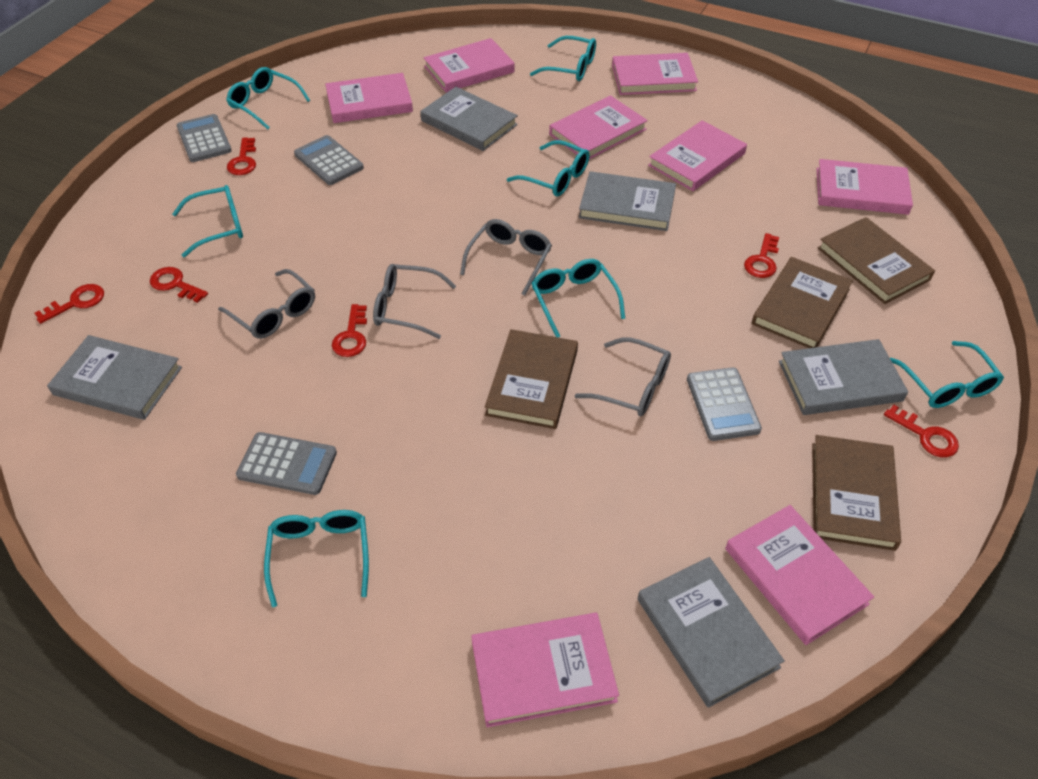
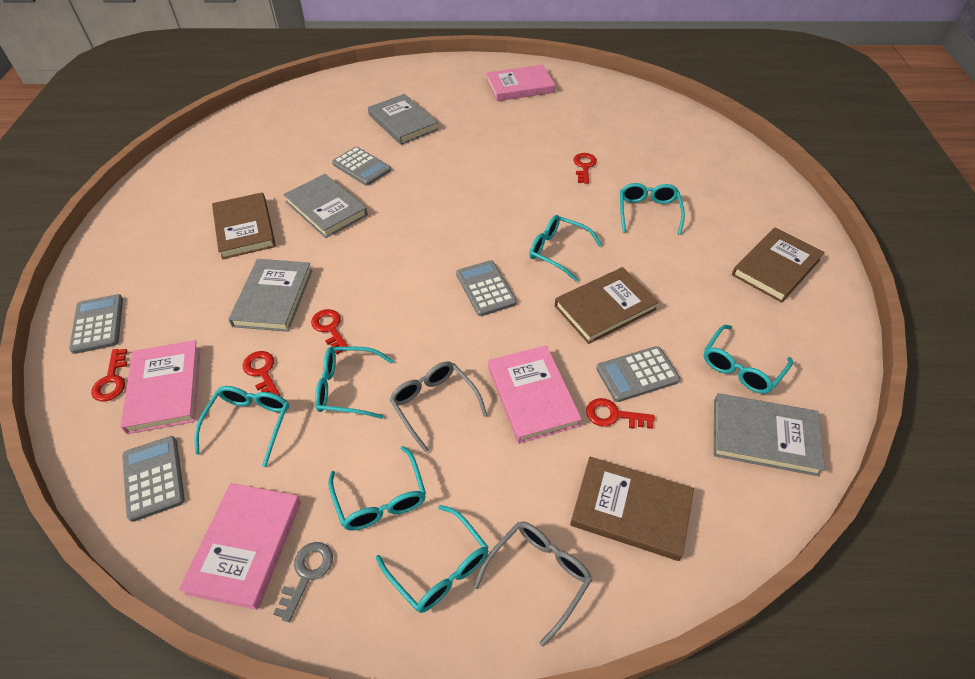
grey book: [47,335,182,420] [420,87,518,151] [579,171,676,231] [638,557,785,708] [779,339,908,415] = 5 -> [228,259,312,332] [283,174,368,238] [368,94,438,145] [714,393,825,476] = 4
grey calculator: [177,114,232,162] [236,432,337,495] [294,135,364,185] [687,367,762,441] = 4 -> [69,294,123,354] [122,436,185,522] [332,147,391,186] [456,260,517,316] [596,346,680,402] = 5
grey glasses: [218,269,315,339] [373,264,456,339] [460,219,552,296] [575,337,671,416] = 4 -> [389,361,487,453] [473,522,592,647] = 2
grey key: none = 0 -> [273,542,333,622] = 1
pink book: [325,73,413,123] [424,38,515,93] [471,613,619,727] [549,95,648,159] [612,53,698,95] [648,120,747,191] [725,505,874,645] [816,159,913,215] = 8 -> [120,340,200,434] [179,483,301,610] [486,65,555,101] [488,345,582,444] = 4
red key: [35,284,104,324] [150,267,208,303] [227,137,256,175] [332,304,367,357] [744,233,779,278] [884,405,959,457] = 6 -> [91,349,127,402] [243,351,280,396] [311,309,349,354] [574,153,597,184] [586,398,655,429] = 5

